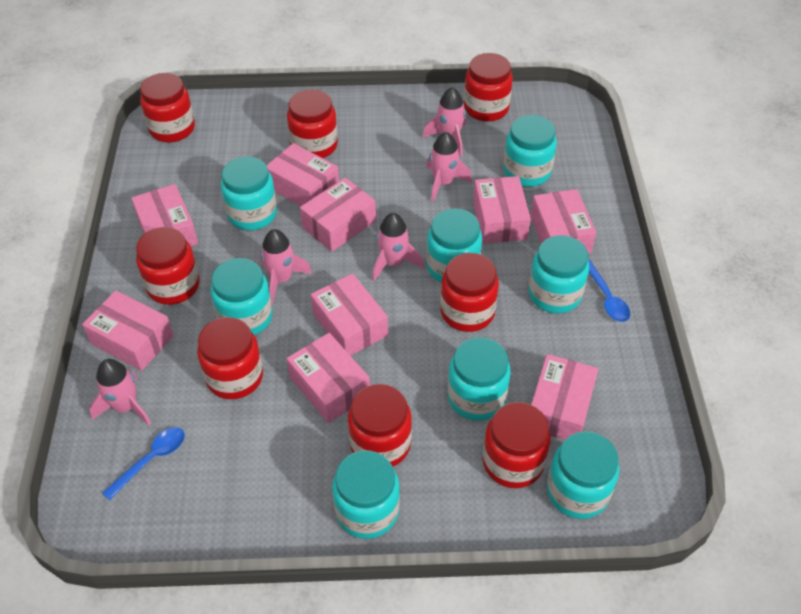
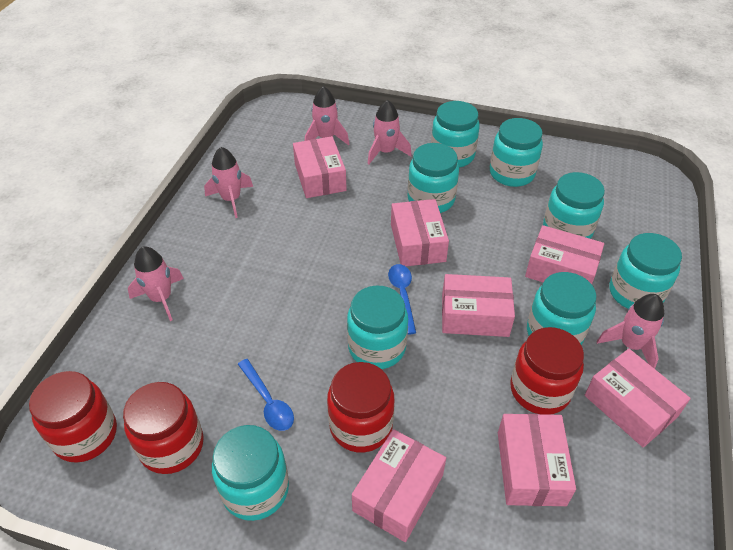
pink box: [82,291,174,371] [131,184,198,246] [266,143,339,206] [287,333,370,423] [300,178,376,252] [311,274,388,356] [473,176,531,243] [530,189,596,253] [531,354,598,440] = 9 -> [293,136,347,198] [352,429,446,542] [391,199,449,266] [442,274,515,337] [498,414,576,506] [525,225,604,284] [585,349,691,447] = 7
red jar: [136,227,200,305] [140,73,195,142] [197,317,263,399] [287,89,338,158] [348,384,412,466] [440,253,499,332] [464,53,513,122] [483,402,551,488] = 8 -> [29,371,117,463] [123,382,204,474] [327,362,394,453] [510,327,584,415] = 4

